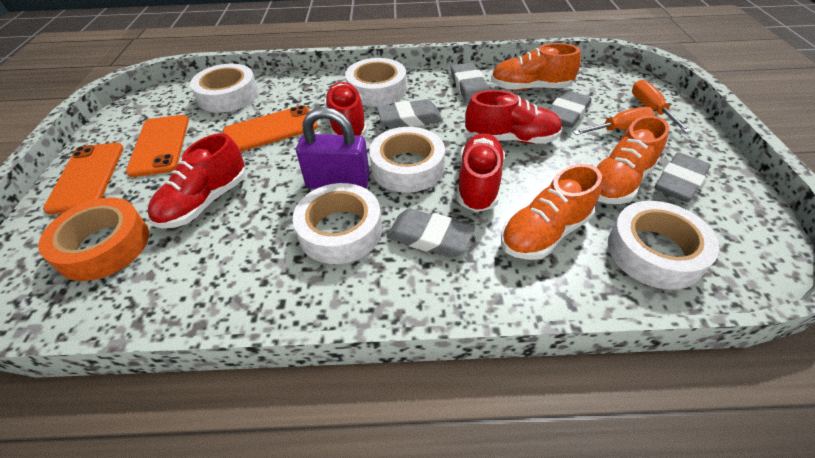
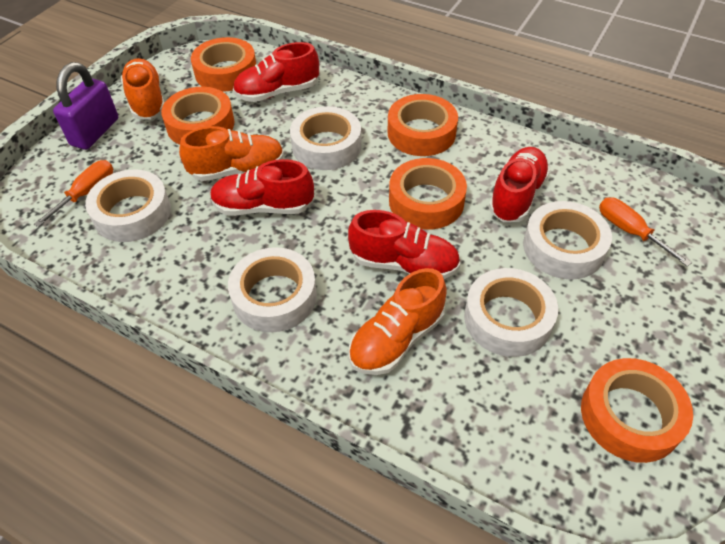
grey eraser: [377,99,443,129] [386,208,475,258] [451,63,490,104] [549,90,591,128] [654,152,711,202] = 5 -> none = 0
orange phone: [43,143,124,214] [126,115,189,177] [223,105,318,152] = 3 -> none = 0
orange tape: [38,198,149,281] = 1 -> [161,87,234,145] [191,37,256,92] [388,94,458,156] [389,158,467,230] [581,358,693,463] = 5

